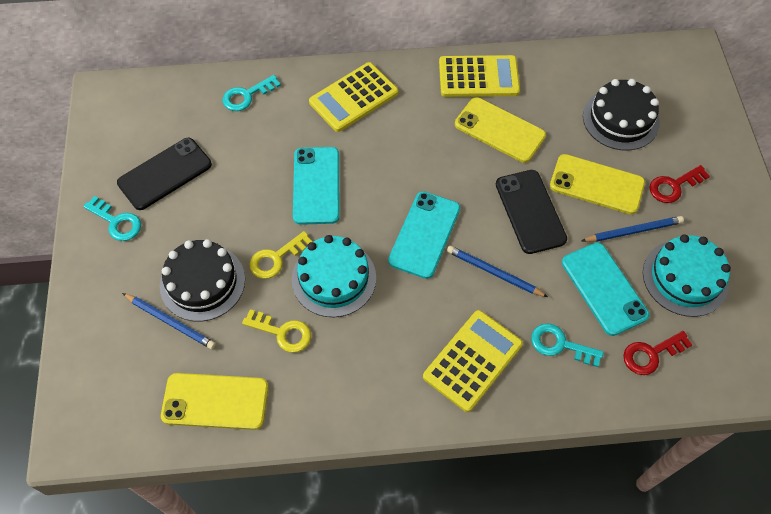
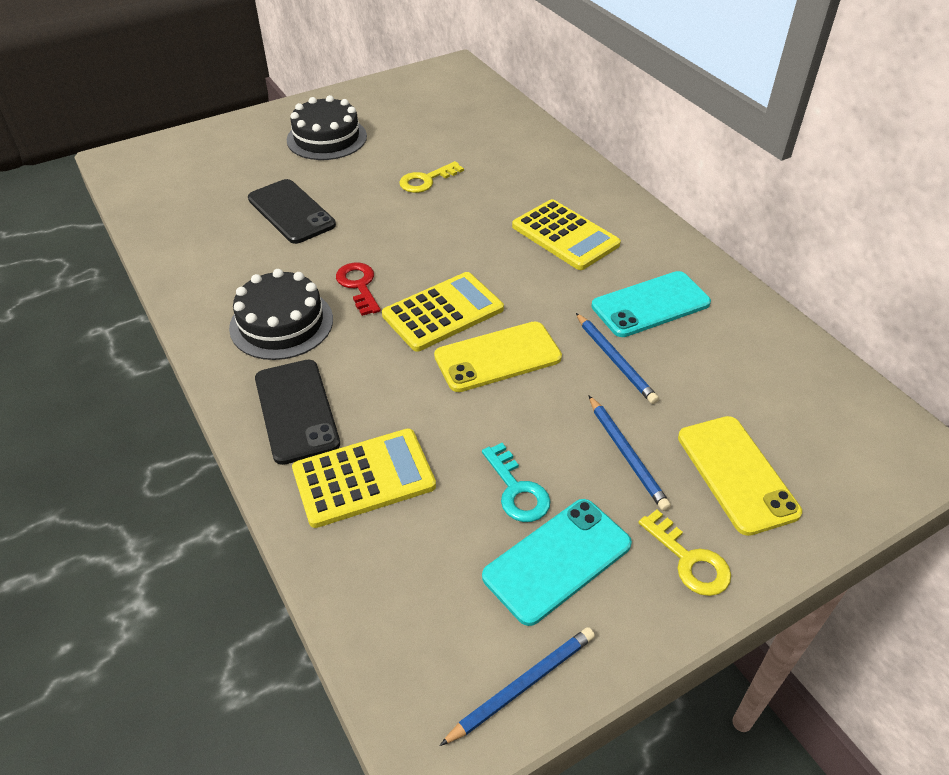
red key: [623,331,692,375] [649,165,710,203] = 2 -> [336,262,381,316] = 1
turquoise cake: [292,235,376,317] [643,234,731,317] = 2 -> none = 0
turquoise key: [83,196,141,241] [222,75,281,111] [531,323,604,367] = 3 -> [482,443,550,522] = 1
turquoise phone: [293,147,339,225] [388,191,460,279] [562,242,649,336] = 3 -> [482,499,632,626] [591,271,711,337] = 2
yellow phone: [161,373,269,430] [455,97,546,163] [550,154,645,214] = 3 -> [434,321,562,392] [678,416,802,536] = 2

